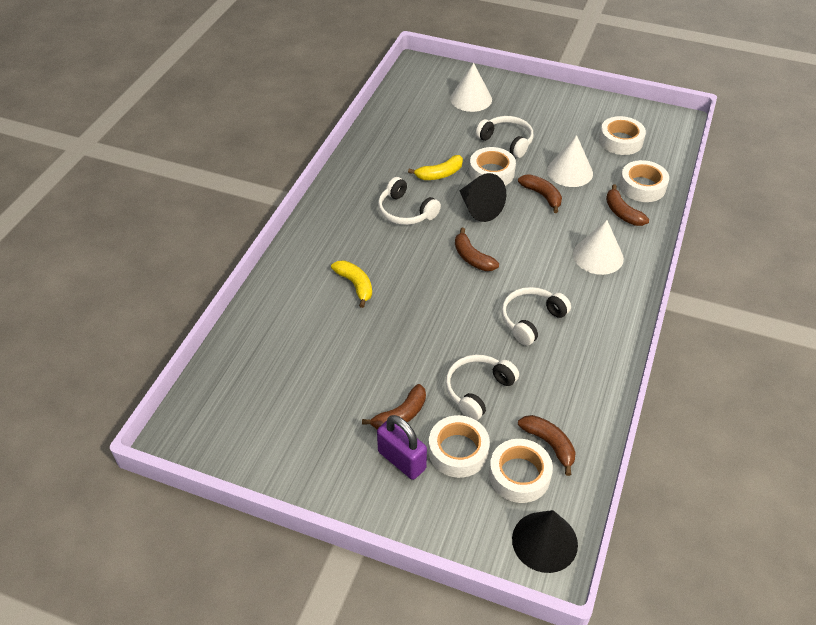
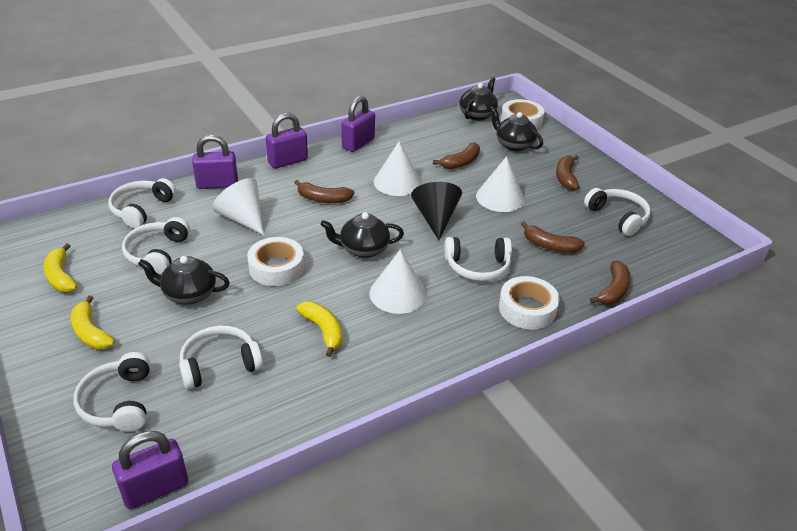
black cone: [459,173,506,222] [512,510,578,573] = 2 -> [411,182,462,240] = 1
black teapot: none = 0 -> [138,256,230,305] [321,212,404,258] [459,77,498,121] [490,106,543,151] = 4
purple padlock: [377,415,427,480] = 1 -> [112,431,188,509] [192,135,238,189] [266,113,308,169] [341,96,375,152] = 4
white cone: [450,63,492,112] [547,135,593,187] [573,220,624,275] = 3 -> [212,178,264,235] [370,250,427,314] [374,141,421,196] [476,156,525,212] = 4
white headphones: [378,177,441,225] [446,355,519,420] [476,116,534,158] [501,287,571,346] = 4 -> [73,352,150,432] [108,178,176,228] [122,217,190,275] [179,326,263,389] [444,237,512,281] [584,188,651,236] = 6
white tape: [428,415,490,478] [469,147,516,186] [489,439,553,503] [599,116,646,155] [619,160,669,202] = 5 -> [247,237,304,286] [499,276,559,329] [501,99,544,129] = 3
yellow banana: [331,260,372,308] [408,155,463,180] = 2 -> [44,243,77,292] [71,296,115,350] [296,302,342,357] = 3

